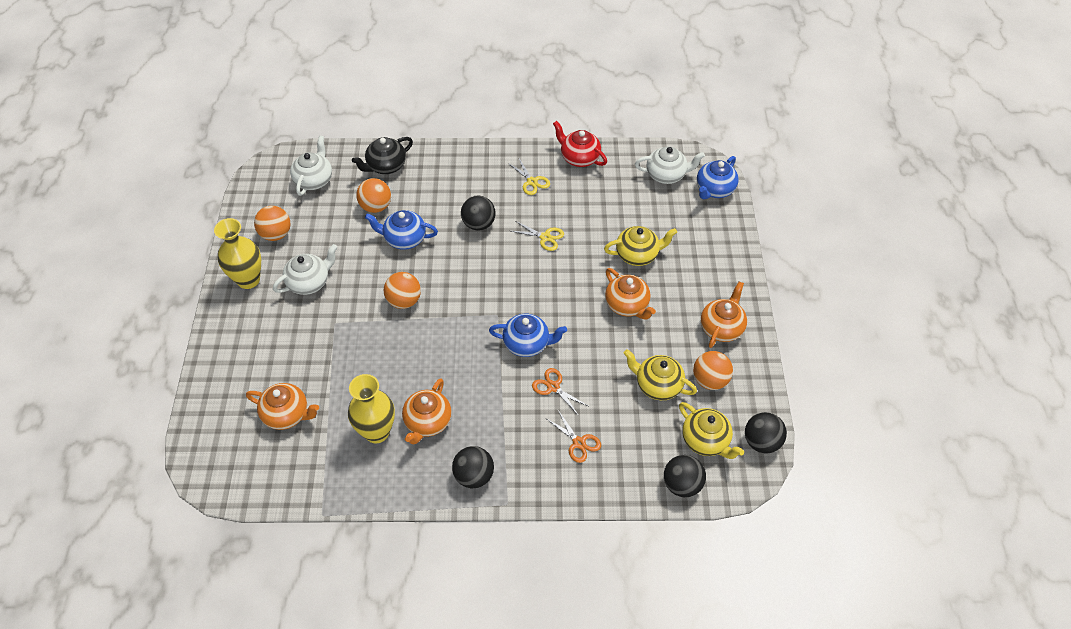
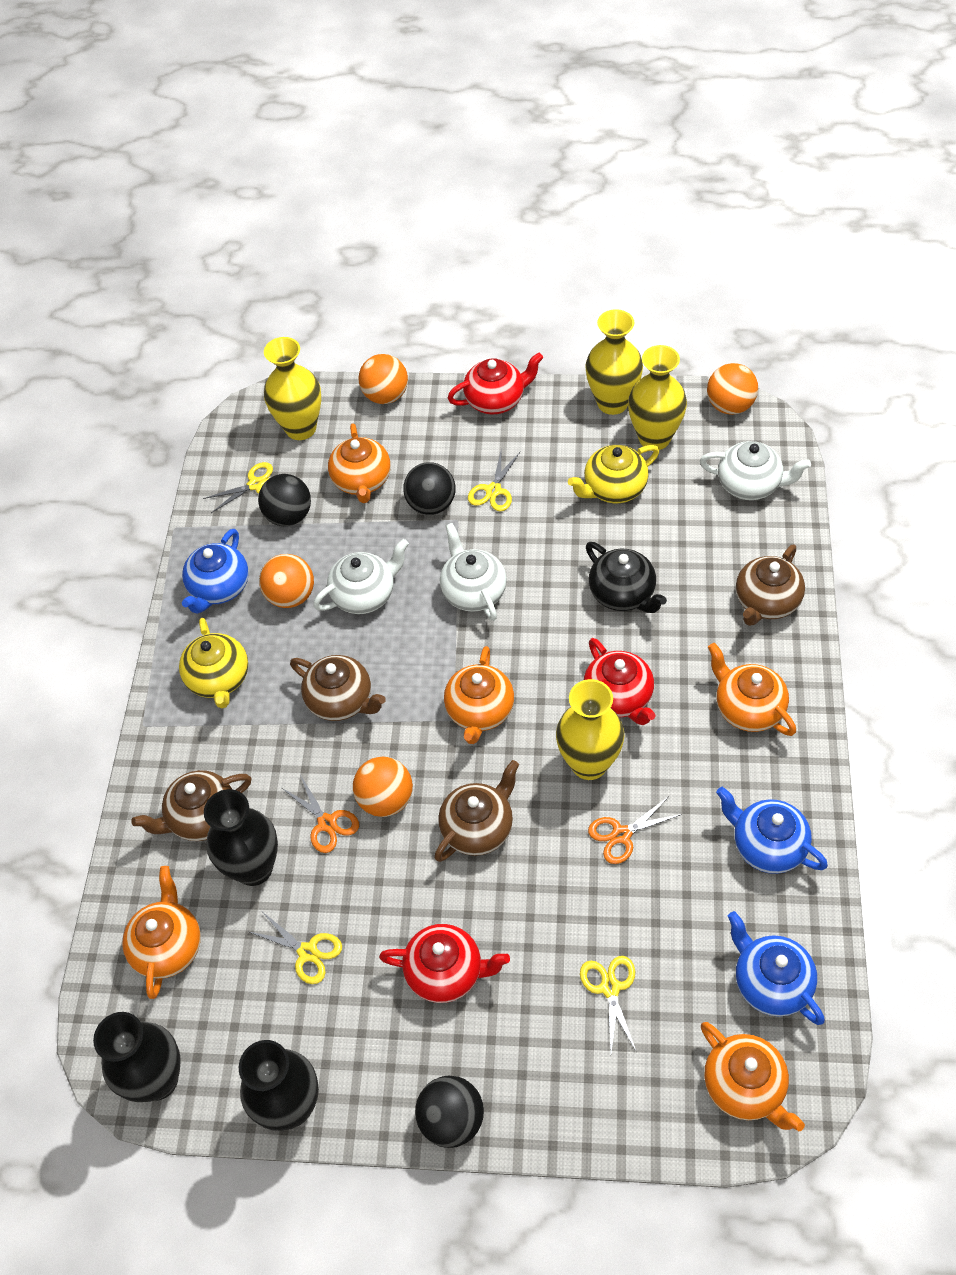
black ball: [452,446,494,488] [461,196,496,231] [664,455,706,497] [745,412,787,453] = 4 -> [258,474,311,526] [403,462,456,515] [415,1075,484,1148] = 3
black vase: none = 0 -> [93,1012,181,1102] [204,789,278,886] [239,1040,319,1131] = 3
brown teapot: none = 0 -> [131,770,252,841] [290,655,386,721] [434,760,519,862] [736,544,805,626] = 4
orange teapot: [246,383,319,430] [402,378,452,444] [605,268,656,320] [701,281,747,348] = 4 -> [122,866,201,999] [328,423,391,503] [444,646,514,744] [701,1022,805,1131] [708,643,796,736] = 5
red teapot: [553,121,607,167] = 1 -> [379,924,510,1003] [448,353,543,415] [584,638,655,725] = 3
yellow scissors: [508,157,550,195] [511,221,564,251] = 2 -> [203,462,273,513] [247,912,342,984] [468,452,520,511] [580,956,636,1052] = 4
yellow teapot: [604,226,677,266] [624,349,697,400] [679,402,744,459] = 3 -> [179,618,248,708] [568,445,659,503] = 2
yellow vase: [214,218,261,289] [348,374,395,443] = 2 -> [264,337,321,440] [556,679,624,780] [585,309,643,415] [628,345,687,450] = 4

